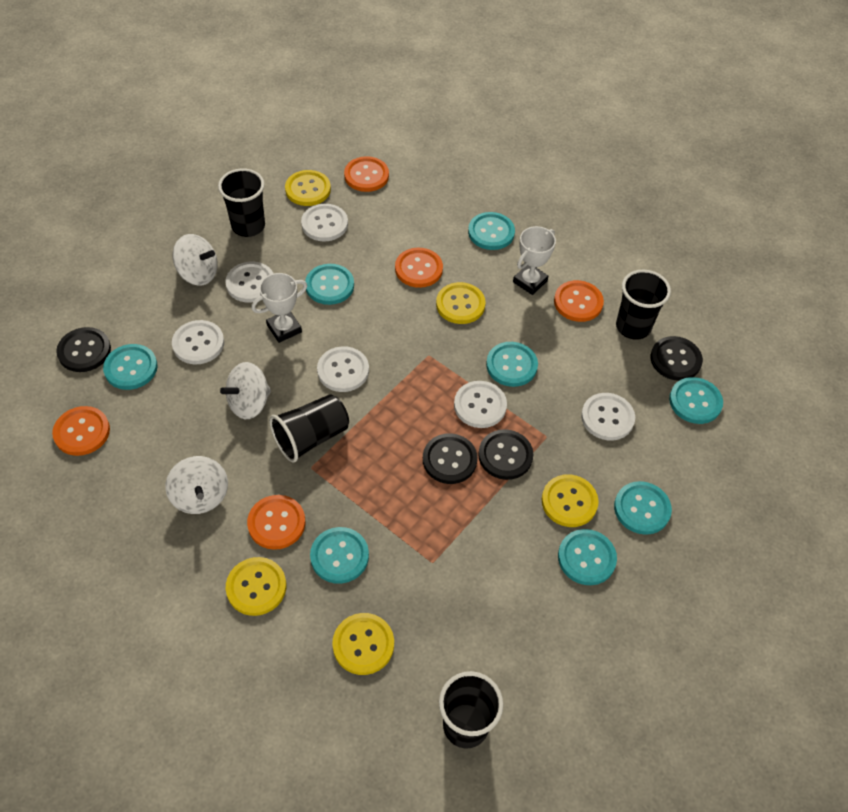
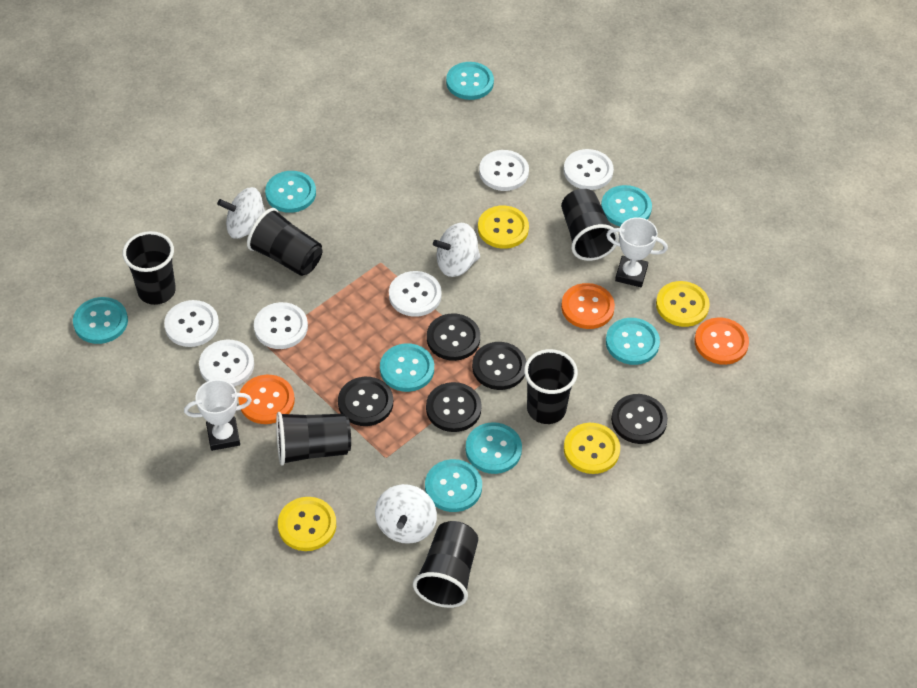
black button: [56,327,111,372] [423,433,478,484] [478,429,533,480] [651,336,703,381] = 4 -> [338,377,393,426] [426,382,482,432] [427,313,480,361] [472,342,527,390] [611,394,668,444] = 5
black cup: [218,168,265,237] [269,394,349,462] [439,671,503,749] [616,270,671,340] = 4 -> [123,231,176,305] [247,208,322,276] [276,412,351,466] [413,521,478,608] [524,349,578,424] [561,189,619,261] = 6
orange button: [52,406,110,456] [247,495,305,550] [344,156,389,192] [395,248,443,288] [554,280,604,322] = 5 -> [239,375,295,424] [561,283,615,329] [694,317,749,365] = 3
yellow button: [226,557,286,616] [285,170,331,206] [332,613,394,675] [436,282,486,324] [542,474,599,527] = 5 -> [278,497,336,551] [478,205,529,249] [564,423,620,474] [656,281,710,327] = 4

